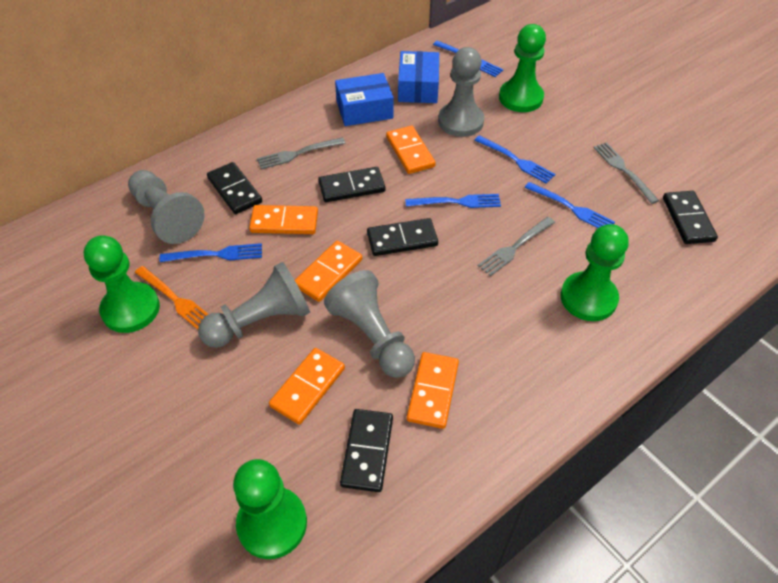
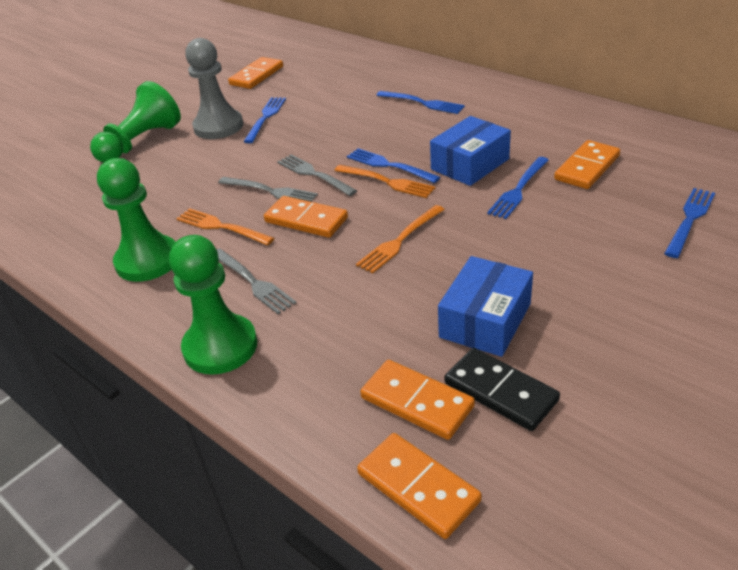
black domino: [207,162,262,214] [318,167,385,202] [340,409,393,492] [367,218,438,256] [663,191,718,244] = 5 -> [445,348,560,431] = 1
green pawn: [84,235,160,333] [233,459,307,559] [499,24,546,112] [561,224,629,321] = 4 -> [90,81,181,163] [97,158,175,282] [169,235,257,375] = 3
grey pawn: [128,170,205,244] [198,262,310,348] [324,270,415,378] [438,47,484,137] = 4 -> [185,38,243,139] = 1
orange fork: [135,266,209,329] = 1 -> [176,208,274,245] [334,165,436,198] [356,205,445,274] = 3

